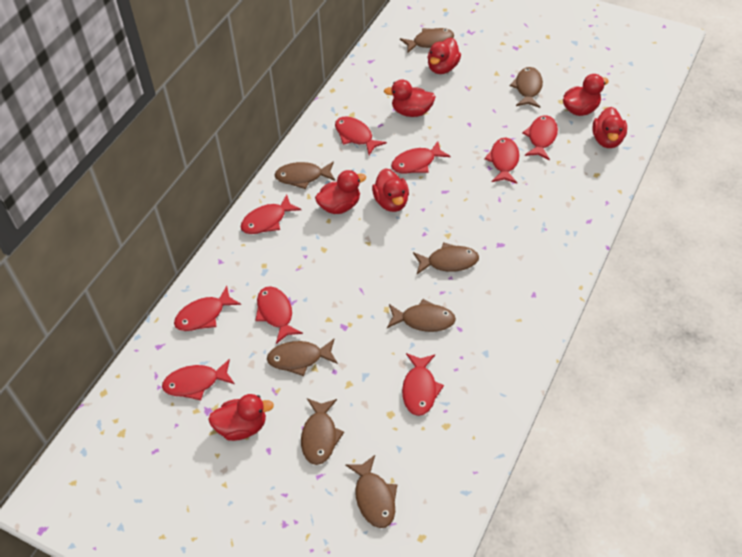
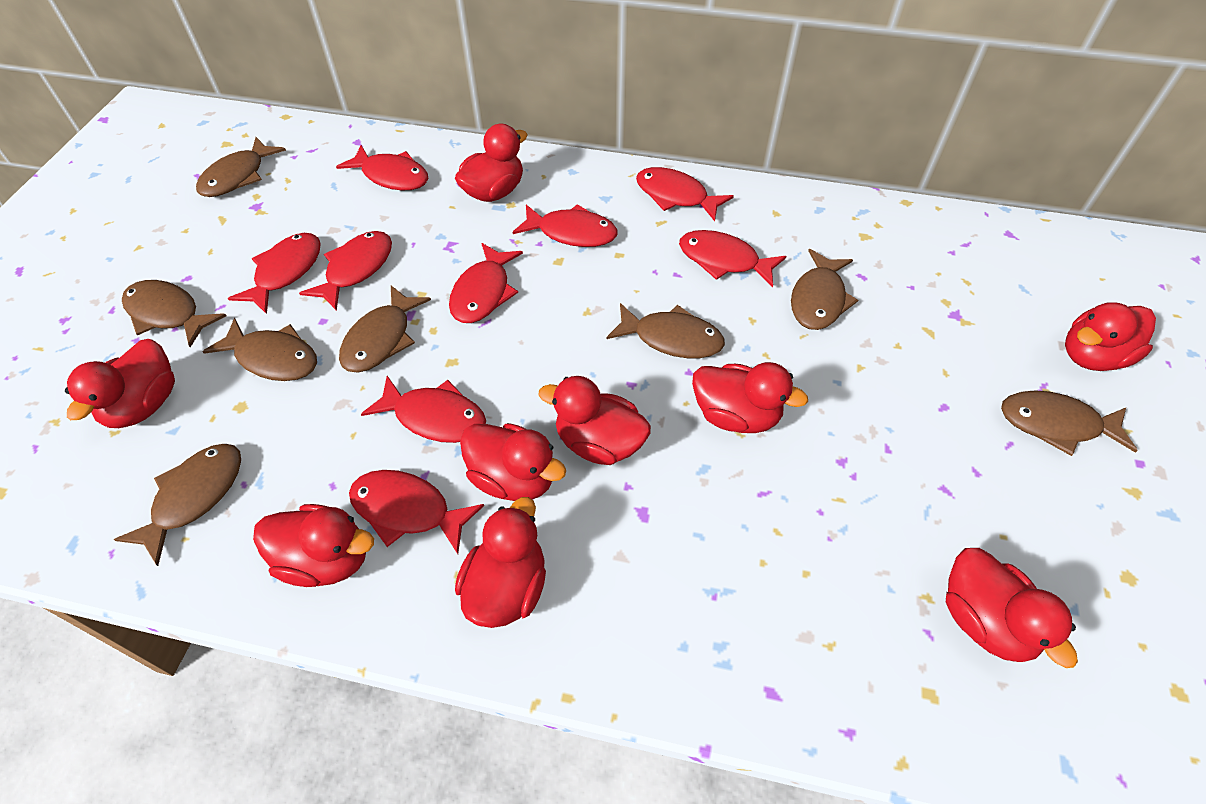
red duck: [208,394,274,441] [315,170,366,214] [372,169,409,212] [384,79,435,117] [427,38,461,74] [563,74,609,116] [592,107,627,148] = 7 -> [65,339,175,428] [253,504,374,587] [455,124,528,202] [455,497,546,628] [460,423,566,501] [538,376,651,465] [692,362,808,433] [946,548,1078,668] [1065,302,1156,371] = 9

